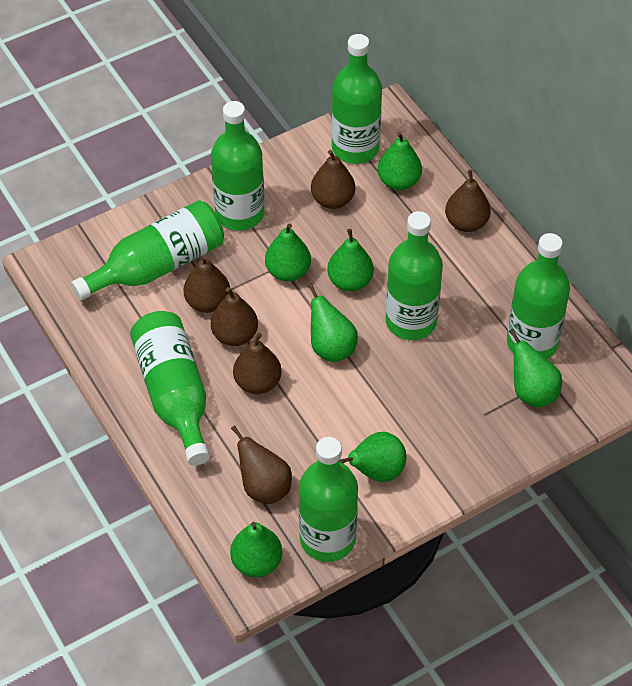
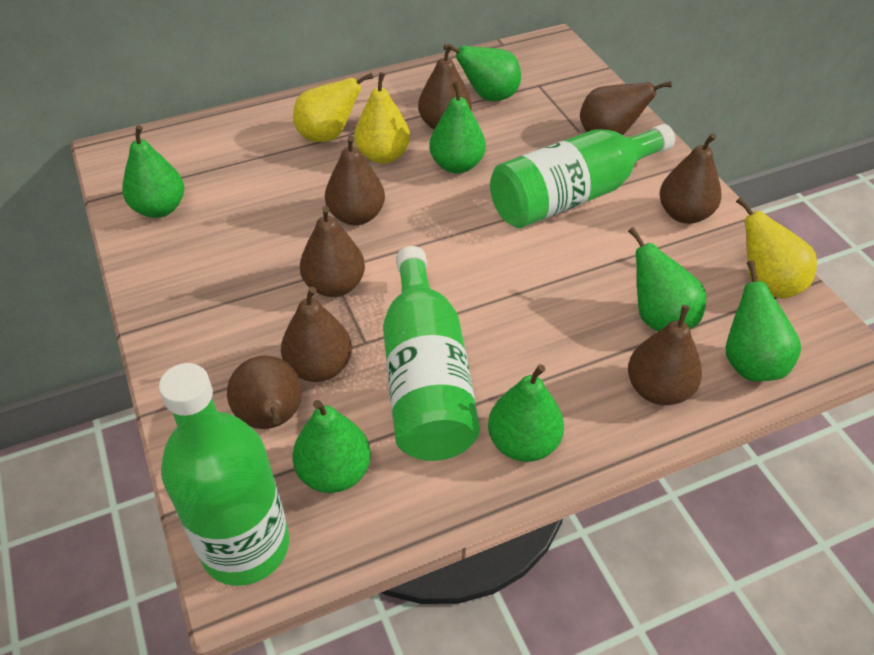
brown pear: [184,255,230,313] [211,287,258,346] [231,425,292,504] [233,333,282,394] [311,150,355,209] [445,170,491,232] = 6 -> [227,355,302,429] [281,287,352,382] [300,206,365,297] [325,136,385,225] [418,44,472,130] [580,81,672,135] [628,305,702,405] [660,133,721,224] = 8
green bottle: [71,200,224,301] [130,311,210,466] [211,101,264,231] [299,437,358,562] [331,34,382,164] [386,211,443,340] [507,233,570,359] = 7 -> [159,363,289,586] [383,246,480,461] [490,124,675,228] = 3
yellow pear: none = 0 -> [293,73,373,142] [354,72,410,164] [736,197,817,299] = 3

